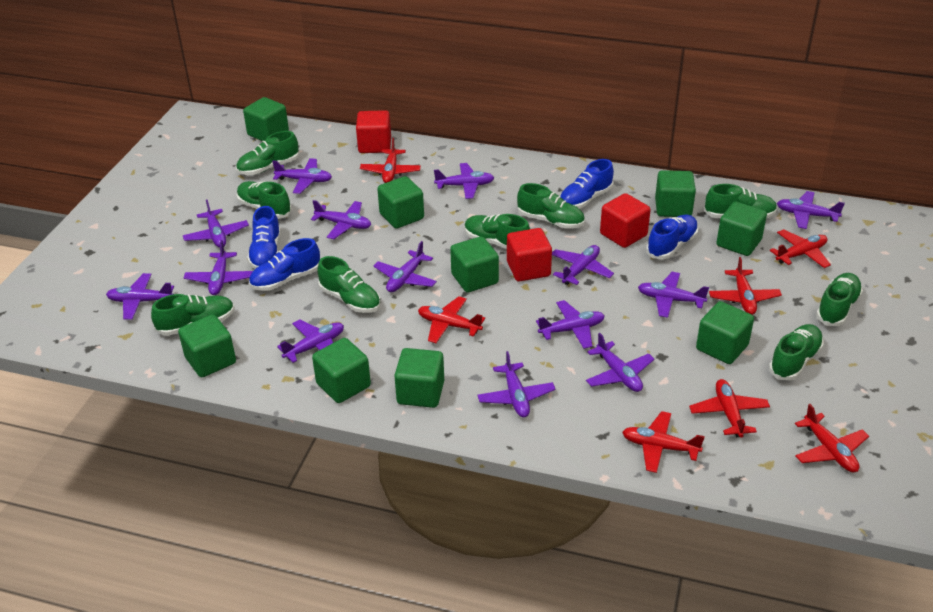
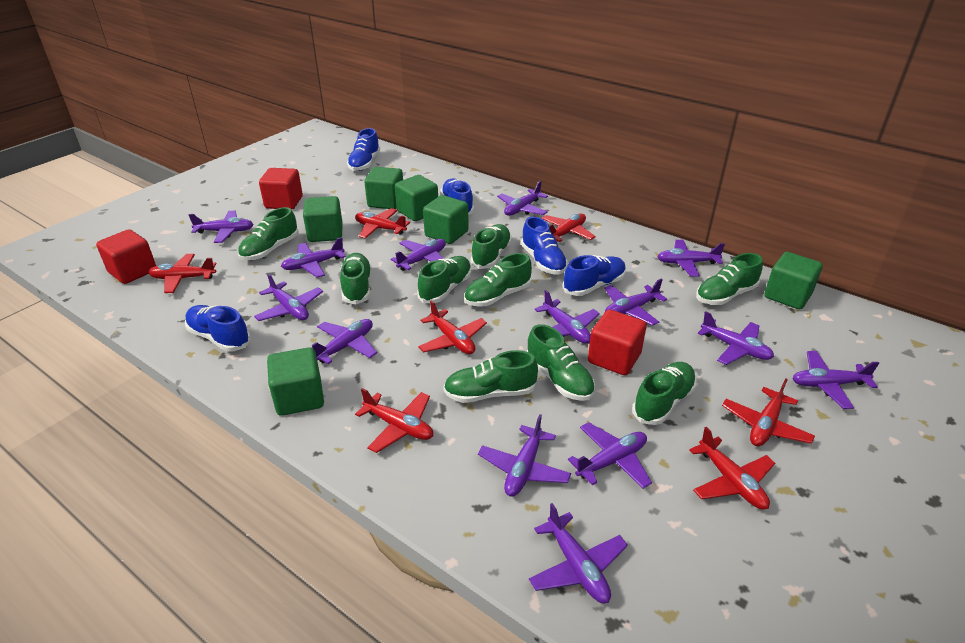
blue shoe: [247,206,281,269] [249,238,320,291] [560,159,614,209] [646,215,698,259] = 4 -> [185,305,251,351] [347,128,380,171] [440,179,474,215] [521,217,568,275] [563,255,626,296] = 5
green cube: [178,314,236,377] [243,97,289,141] [312,338,371,403] [377,176,424,229] [394,348,444,408] [450,236,499,293] [655,170,696,217] [696,301,754,364] [716,201,767,256] = 9 -> [267,347,324,416] [303,196,343,242] [364,167,403,209] [395,175,438,221] [423,195,469,244] [764,252,823,309] = 6

